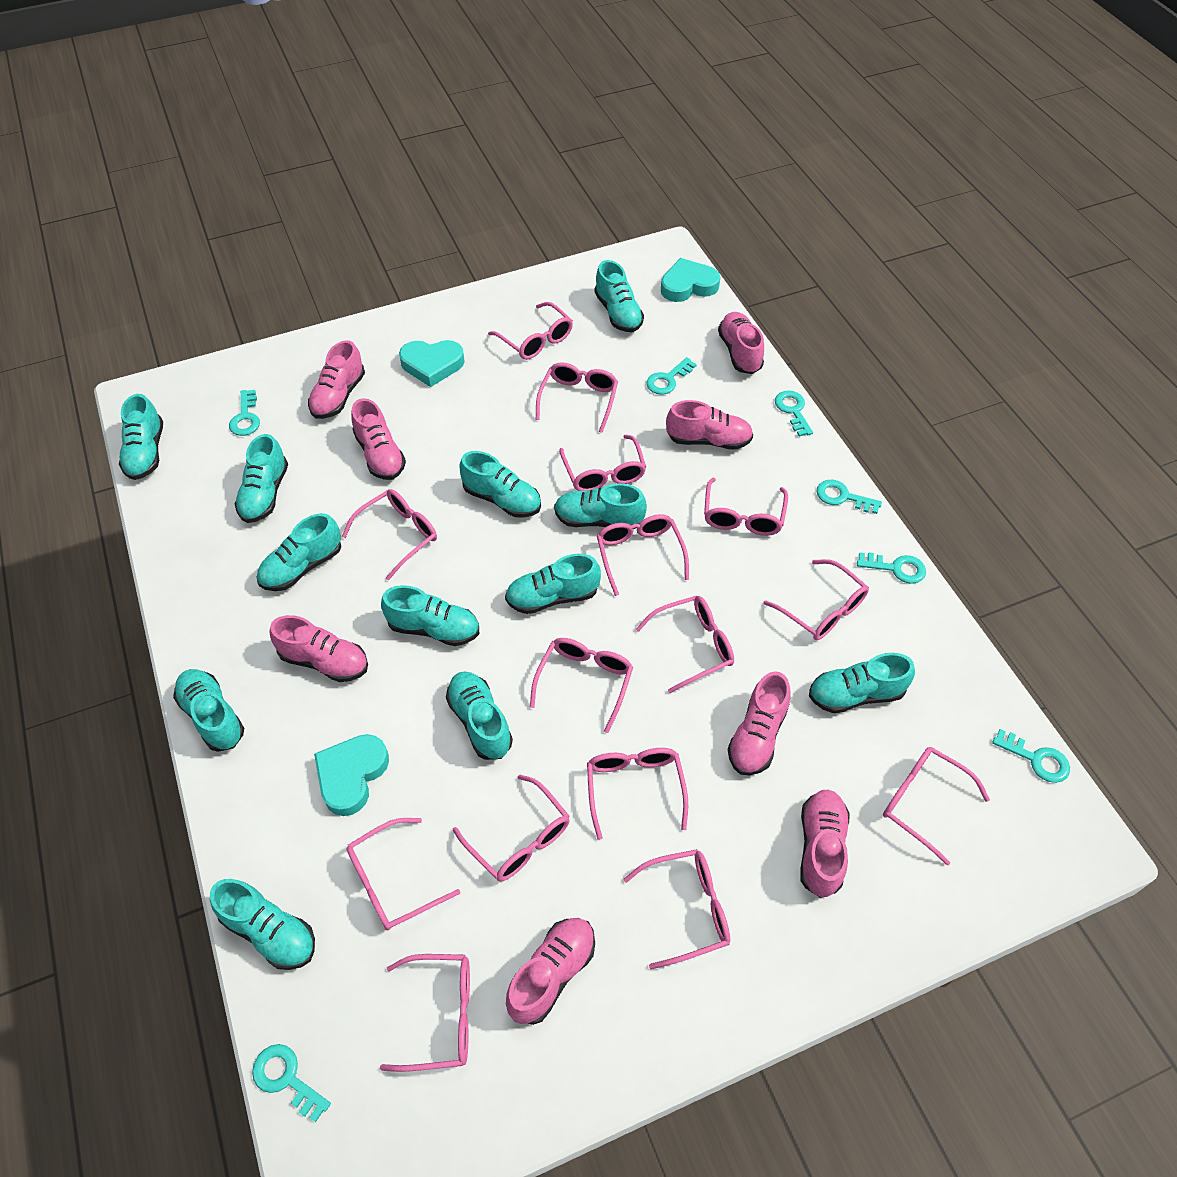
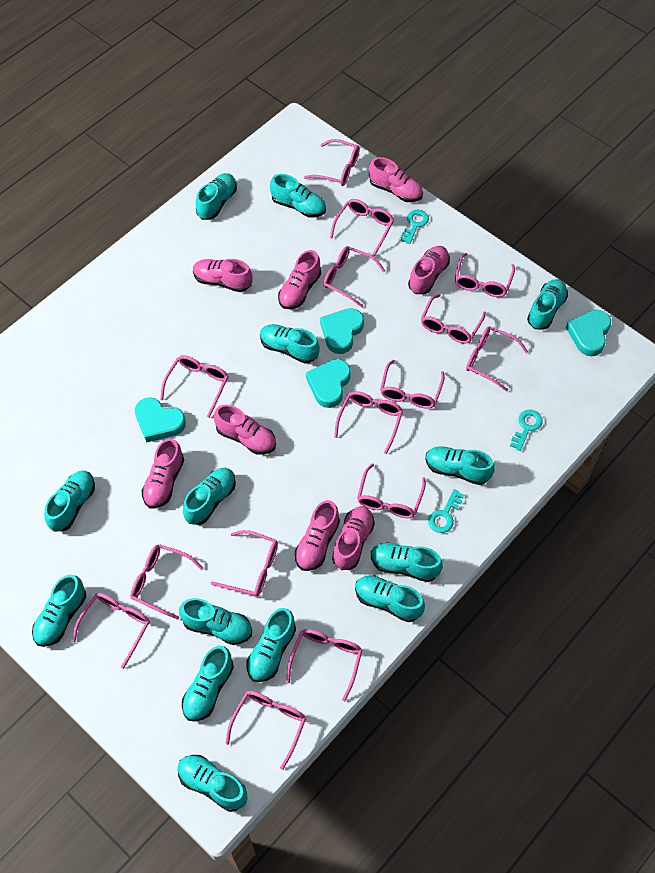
turquoise heart: [314,734,389,816] [399,340,465,387] [661,258,720,302] = 3 -> [135,397,186,443] [306,359,351,408] [320,308,364,354] [566,310,611,356] = 4
turquoise key: [229,390,260,436] [252,1044,331,1122] [646,357,697,395] [775,390,813,437] [817,480,882,514] [857,552,926,584] [992,729,1070,783] = 7 -> [401,209,429,244] [428,489,464,533] [510,410,543,451] = 3
turquoise shoe: [119,394,163,480] [173,669,244,752] [210,879,315,970] [235,434,288,523] [257,513,341,591] [381,585,479,646] [446,671,513,760] [459,451,541,518] [505,554,601,614] [554,484,647,529] [595,260,644,332] [809,653,915,713] = 12 -> [32,574,86,647] [44,470,95,532] [178,755,248,812] [179,598,252,645] [182,646,234,722] [183,468,236,525] [196,173,237,220] [247,608,296,682] [260,324,320,364] [270,174,326,218] [355,576,425,622] [371,542,443,582] [426,446,495,485] [527,279,568,330] = 14

